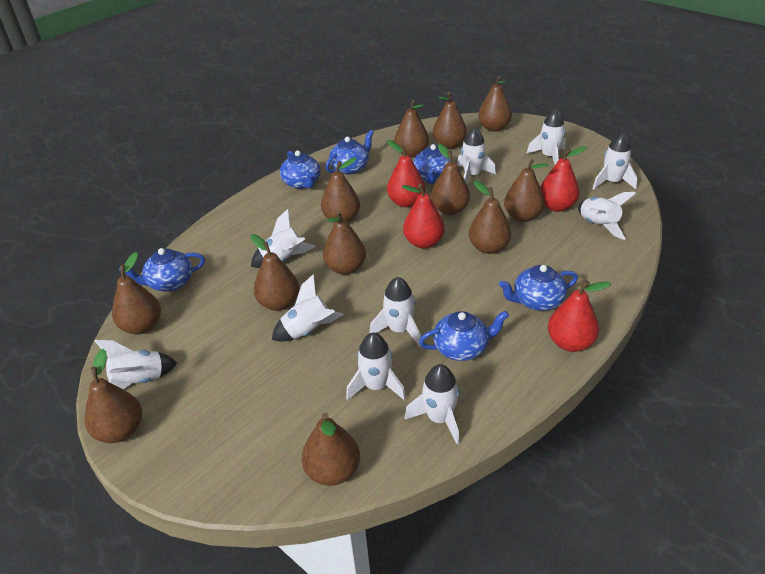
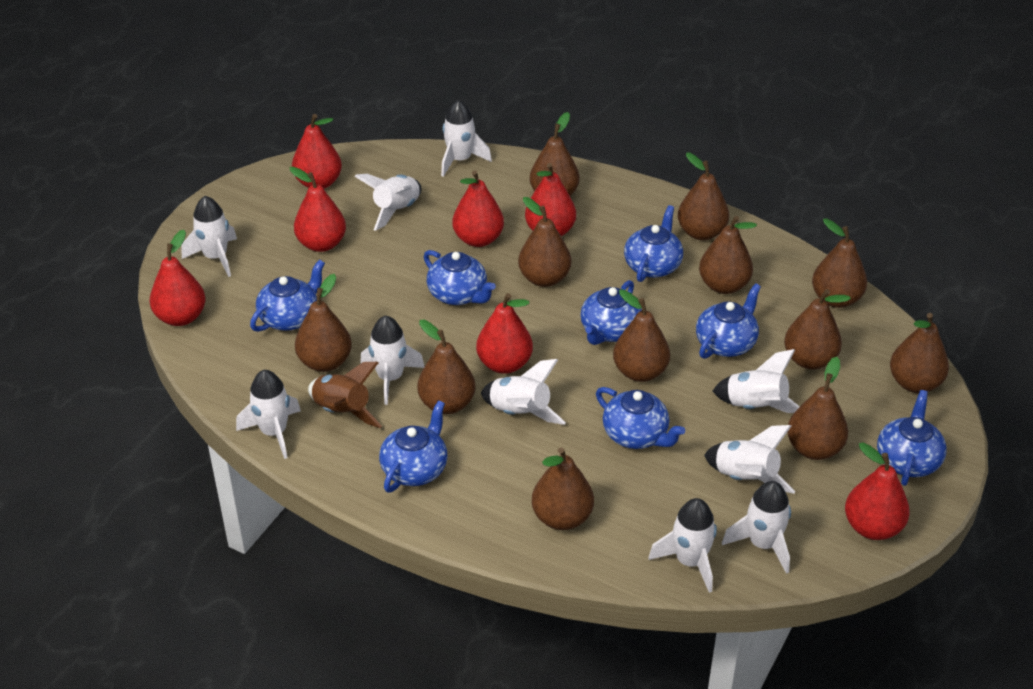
blue teapot: [119,248,205,292] [280,150,321,189] [325,130,374,175] [413,143,453,184] [419,310,509,361] [499,265,578,311] = 6 -> [250,259,325,332] [379,400,447,492] [424,250,496,305] [580,280,642,345] [596,387,685,449] [624,205,683,282] [696,283,761,359] [877,390,947,486] = 8
brown rocket: none = 0 -> [308,362,382,428] = 1
red pear: [387,140,425,208] [402,184,445,249] [540,146,587,212] [548,280,611,352] = 4 -> [150,230,206,326] [290,167,346,252] [292,114,342,189] [452,170,504,247] [476,293,533,374] [525,163,576,236] [845,443,910,540] = 7

